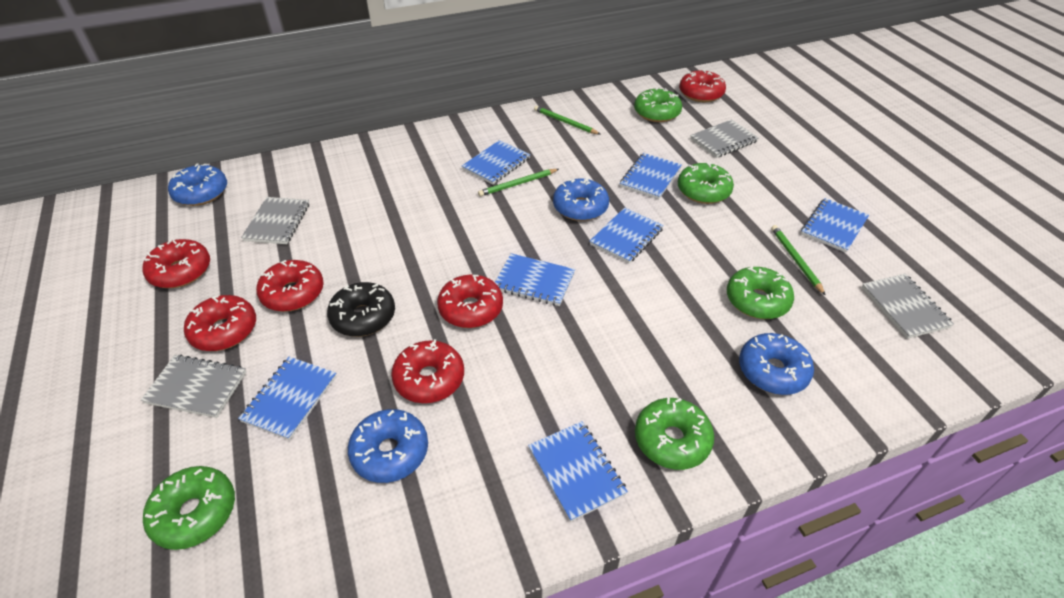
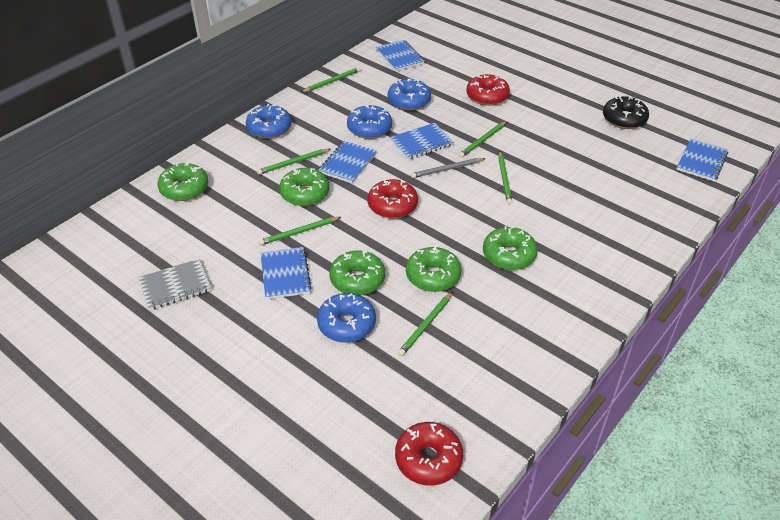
blue notebook: [238,357,337,440] [462,140,530,185] [495,253,575,306] [528,421,628,522] [590,208,664,263] [620,153,682,199] [801,198,869,253] = 7 -> [261,247,312,299] [319,141,377,183] [376,40,424,71] [391,123,453,159] [676,139,728,181] = 5
green pencil: [478,169,559,197] [534,106,600,134] [771,225,826,295] = 3 -> [257,149,330,175] [259,217,341,245] [301,67,360,93] [398,292,453,356] [459,121,507,158] [498,151,512,205] = 6
grey notebook: [141,355,246,418] [241,197,309,244] [690,120,759,158] [862,274,954,339] = 4 -> [138,259,211,310] = 1
grey pencil: none = 0 -> [411,158,486,178] = 1
red donut: [143,239,210,288] [184,295,256,351] [256,260,324,312] [391,339,464,403] [437,275,503,328] [679,70,726,102] = 6 -> [367,179,418,218] [395,422,463,486] [466,74,510,106] = 3

